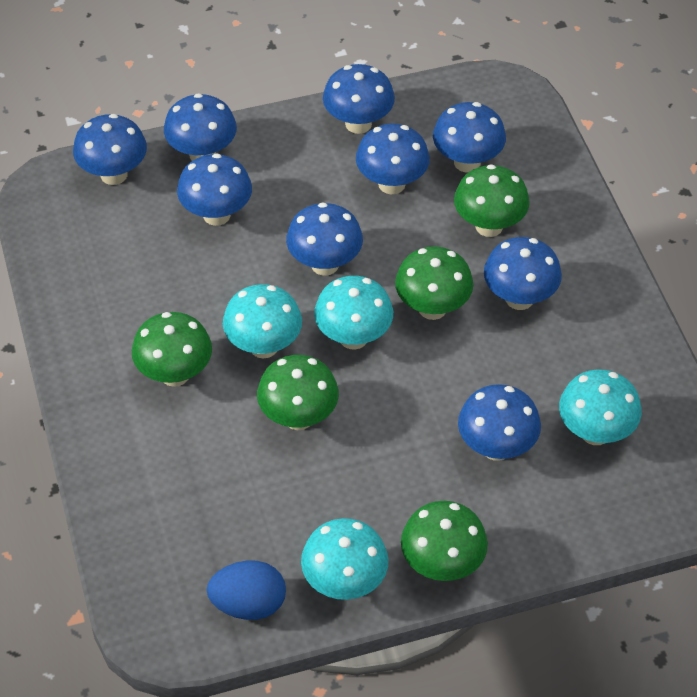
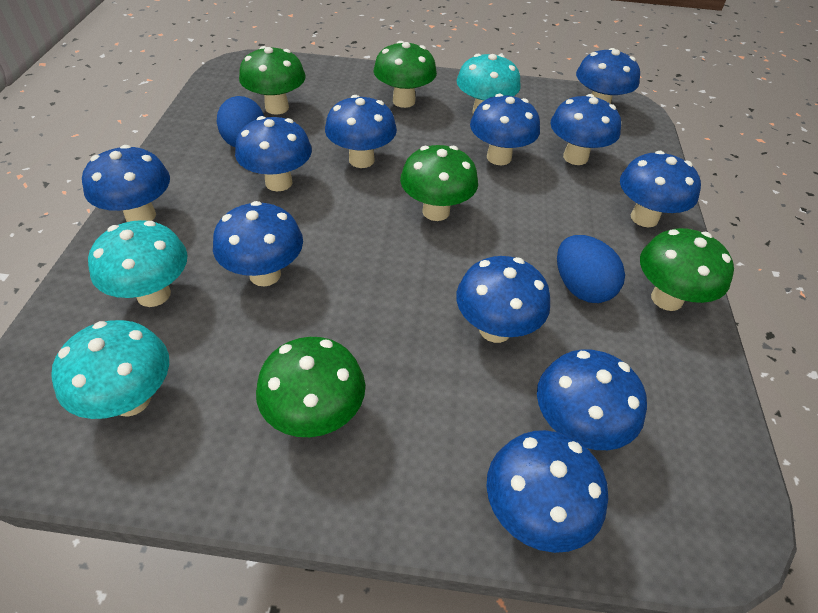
blue egg: [207,561,286,620] = 1 -> [217,96,264,147] [557,235,625,303] = 2
blue mushroom: [73,114,147,185] [164,93,237,161] [177,153,252,226] [286,202,363,276] [323,64,395,134] [356,124,430,194] [433,102,506,172] [458,384,541,461] [484,237,562,310] = 9 -> [82,145,170,222] [213,201,303,286] [235,116,312,191] [325,95,397,168] [456,256,550,343] [470,94,540,165] [486,430,608,553] [537,349,647,450] [550,94,621,165] [576,48,640,104] [620,151,701,227] = 11
turquoise mushroom: [223,284,302,358] [301,518,389,600] [314,276,393,350] [559,369,642,445] = 4 -> [51,320,169,419] [88,220,188,307] [457,54,521,114] = 3

